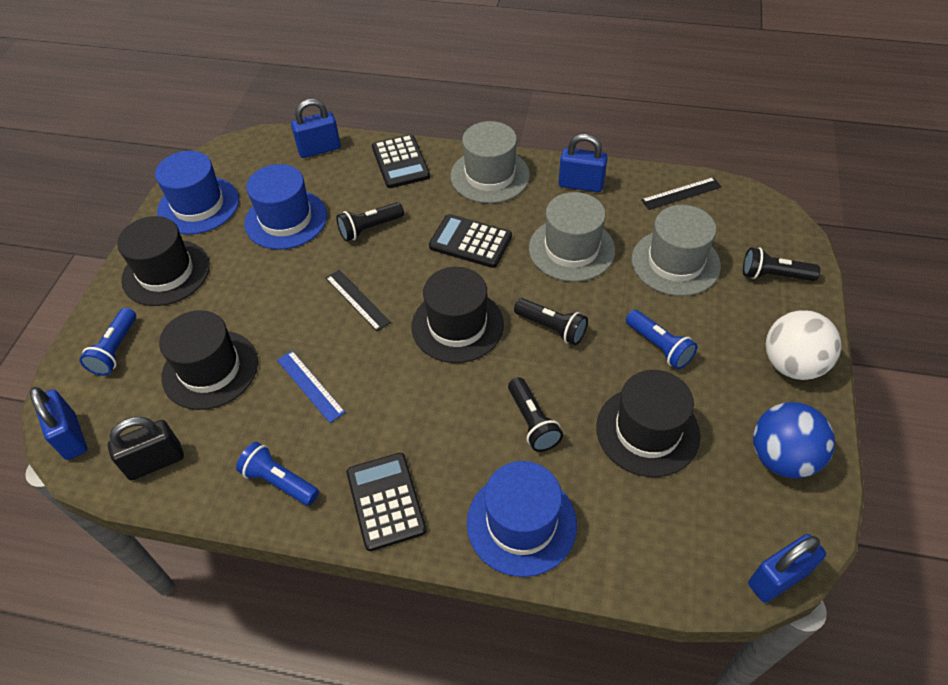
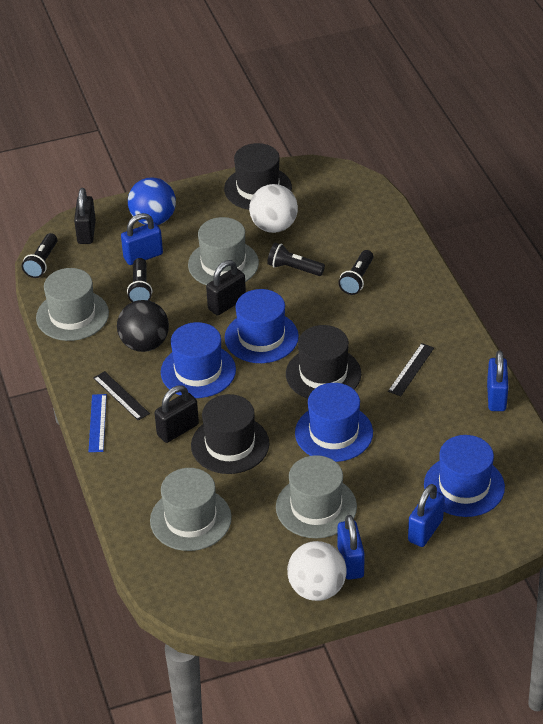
black ball: none = 0 -> [117,300,169,352] = 1
black calculator: [347,453,427,551] [372,134,430,188] [429,214,512,268] = 3 -> none = 0
black hat: [117,216,210,306] [159,310,258,410] [411,267,504,363] [596,370,700,477] = 4 -> [191,394,269,474] [224,143,292,210] [286,325,361,399] = 3
black padlock: [108,417,184,481] = 1 -> [74,188,96,244] [155,386,199,443] [206,260,246,315] = 3
blue flashlight: [79,308,136,376] [236,442,319,506] [626,310,698,369] = 3 -> none = 0
blue hat: [155,151,239,235] [244,164,327,250] [467,461,577,577] = 3 -> [161,322,236,398] [225,289,299,363] [295,383,373,462] [424,435,505,517] = 4
grey hat: [450,121,530,203] [529,192,615,282] [632,205,721,296] = 3 -> [36,268,109,341] [150,468,232,551] [188,217,259,285] [276,455,357,538] = 4
white ball: [766,310,841,380] = 1 -> [249,184,298,233] [287,541,347,601] = 2

